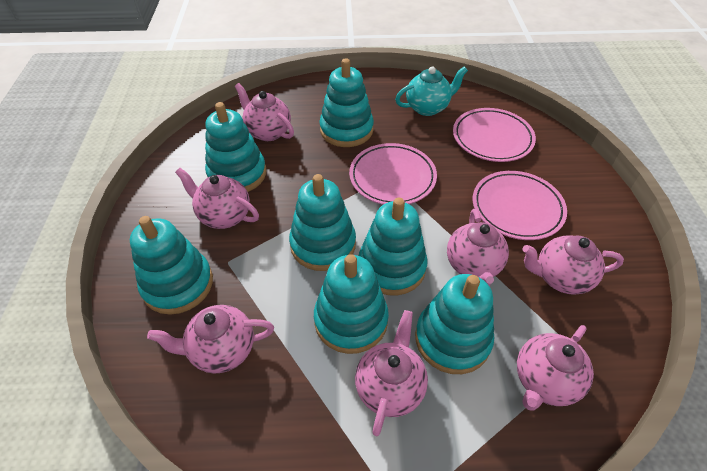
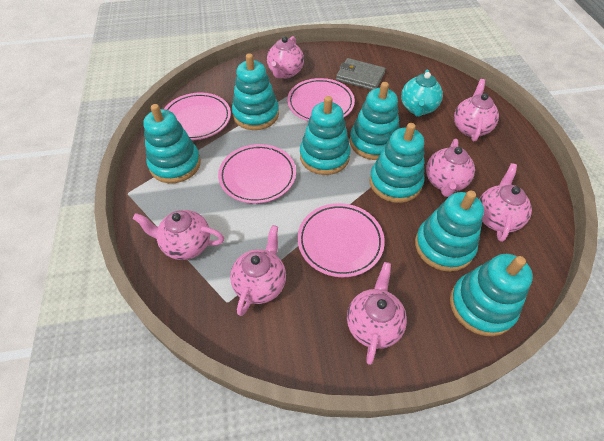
grey wallet: none = 0 -> [336,58,386,90] = 1
pink plate: [349,143,437,205] [453,108,536,162] [473,171,567,240] = 3 -> [164,93,231,140] [218,144,296,204] [287,78,355,121] [297,203,385,277] = 4

